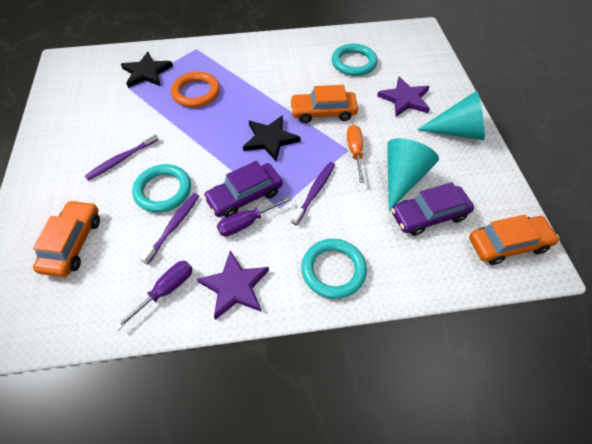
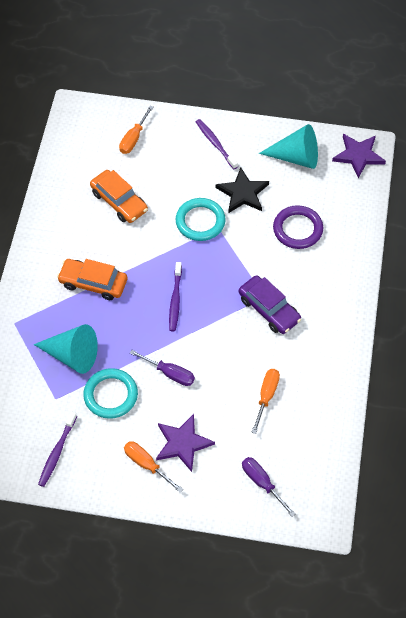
black star: [121,52,173,88] [243,115,300,161] = 2 -> [216,168,269,213] = 1
orange car: [33,200,100,277] [290,85,358,123] [469,215,559,265] = 3 -> [57,259,127,300] [90,170,148,223] = 2
orange ring: [171,72,220,107] = 1 -> none = 0
orange screwdriver: [347,125,365,183] = 1 -> [119,106,153,154] [124,441,183,493] [251,369,280,434] = 3
purple car: [203,161,283,217] [391,182,474,236] = 2 -> [239,275,301,334] = 1
purple ring: none = 0 -> [273,205,323,249] = 1
turquoise ring: [132,164,191,213] [301,239,367,299] [332,44,378,76] = 3 -> [83,368,138,419] [175,198,226,241] = 2

